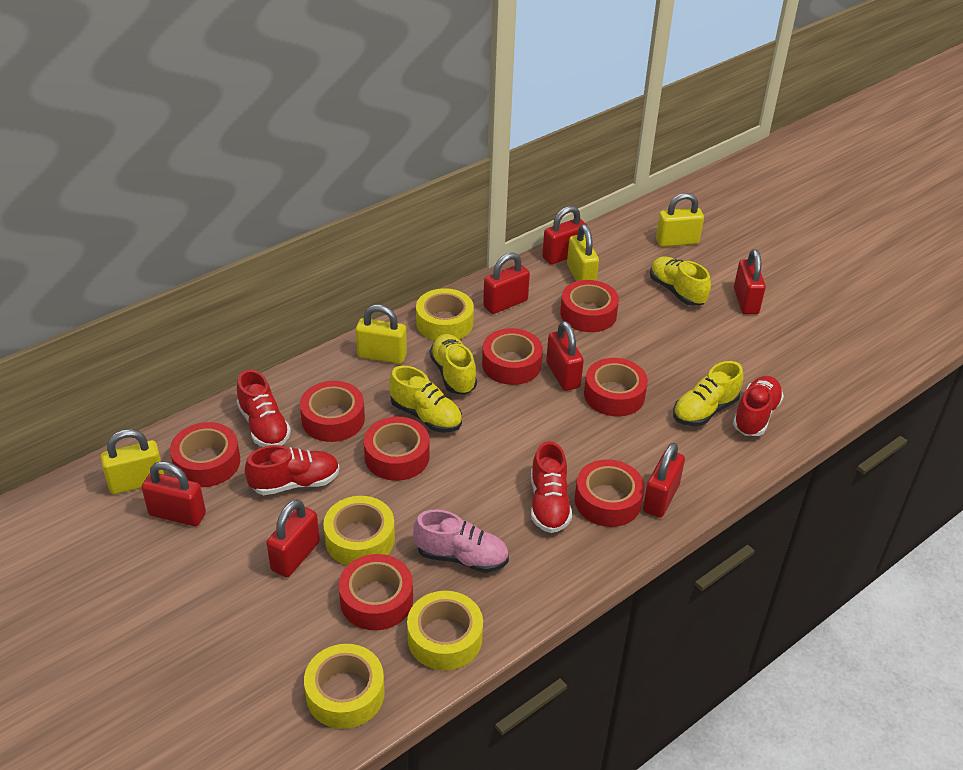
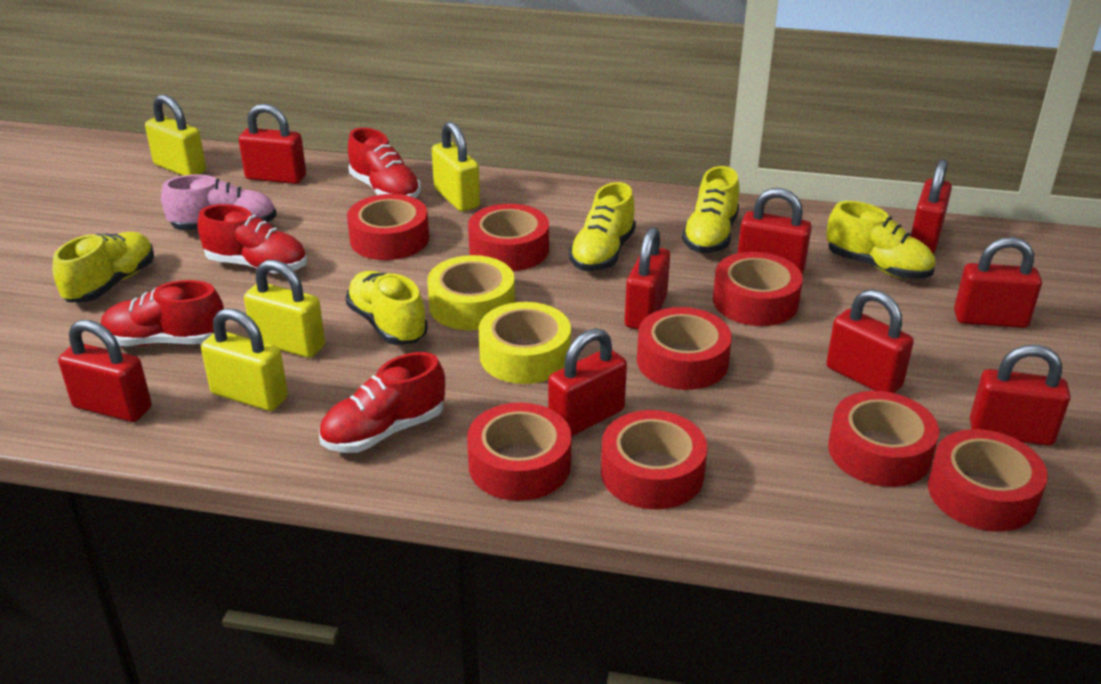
red padlock: [141,461,206,526] [266,499,320,578] [483,253,530,314] [542,206,587,265] [546,321,584,391] [643,443,685,518] [734,249,766,314] = 7 -> [58,320,152,422] [239,103,306,184] [548,328,627,436] [625,227,670,330] [738,188,812,274] [826,289,914,393] [910,159,952,253] [954,237,1042,328] [970,345,1070,446] = 9
yellow shoe: [389,366,462,433] [429,334,477,395] [650,256,711,306] [673,361,743,426] = 4 -> [53,232,154,302] [346,271,428,345] [569,182,636,271] [682,166,740,253] [826,201,935,279] = 5
yellow tape: [304,644,385,729] [323,496,395,566] [407,591,483,670] [416,288,474,341] = 4 -> [427,255,515,330] [479,302,571,384] = 2

